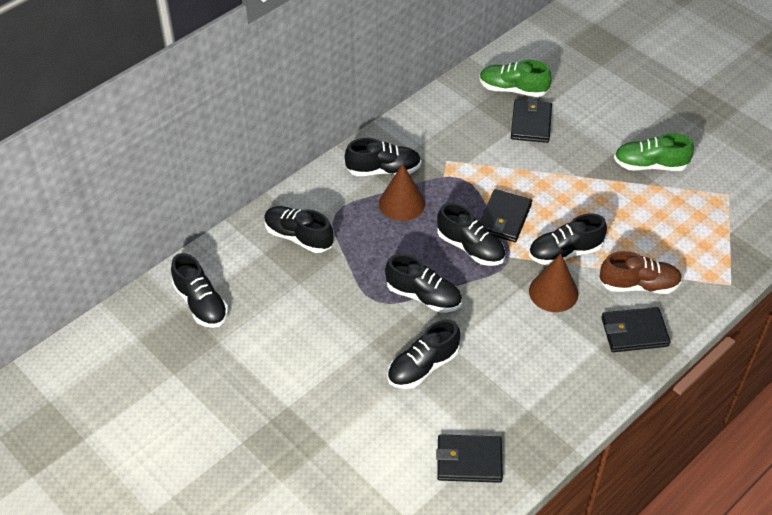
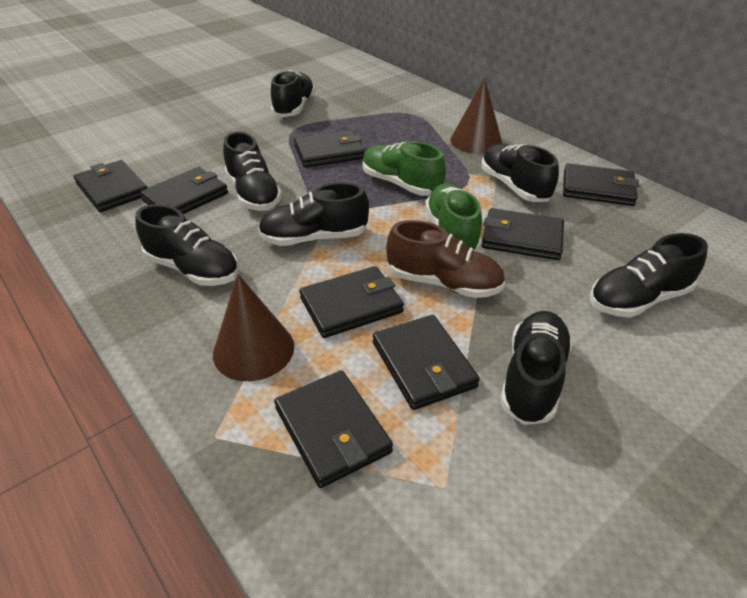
black wallet: [436,434,503,483] [480,189,532,242] [511,98,552,143] [601,307,670,352] = 4 -> [74,160,148,212] [140,167,228,214] [274,370,393,488] [294,130,365,168] [299,266,404,338] [373,315,480,410] [482,208,564,260] [563,163,639,206] = 8

